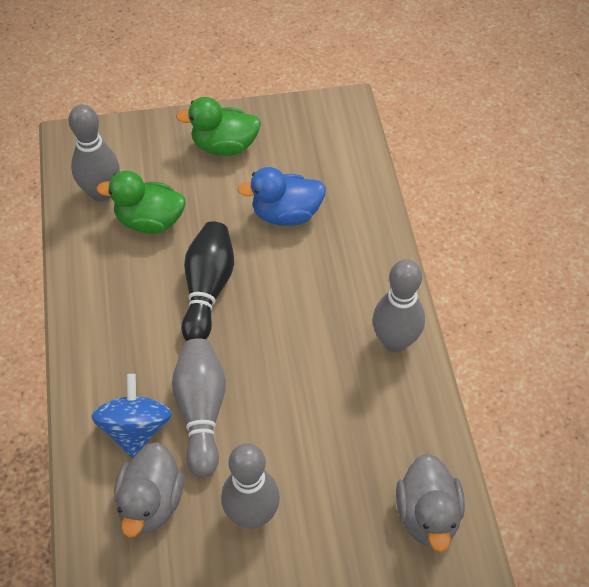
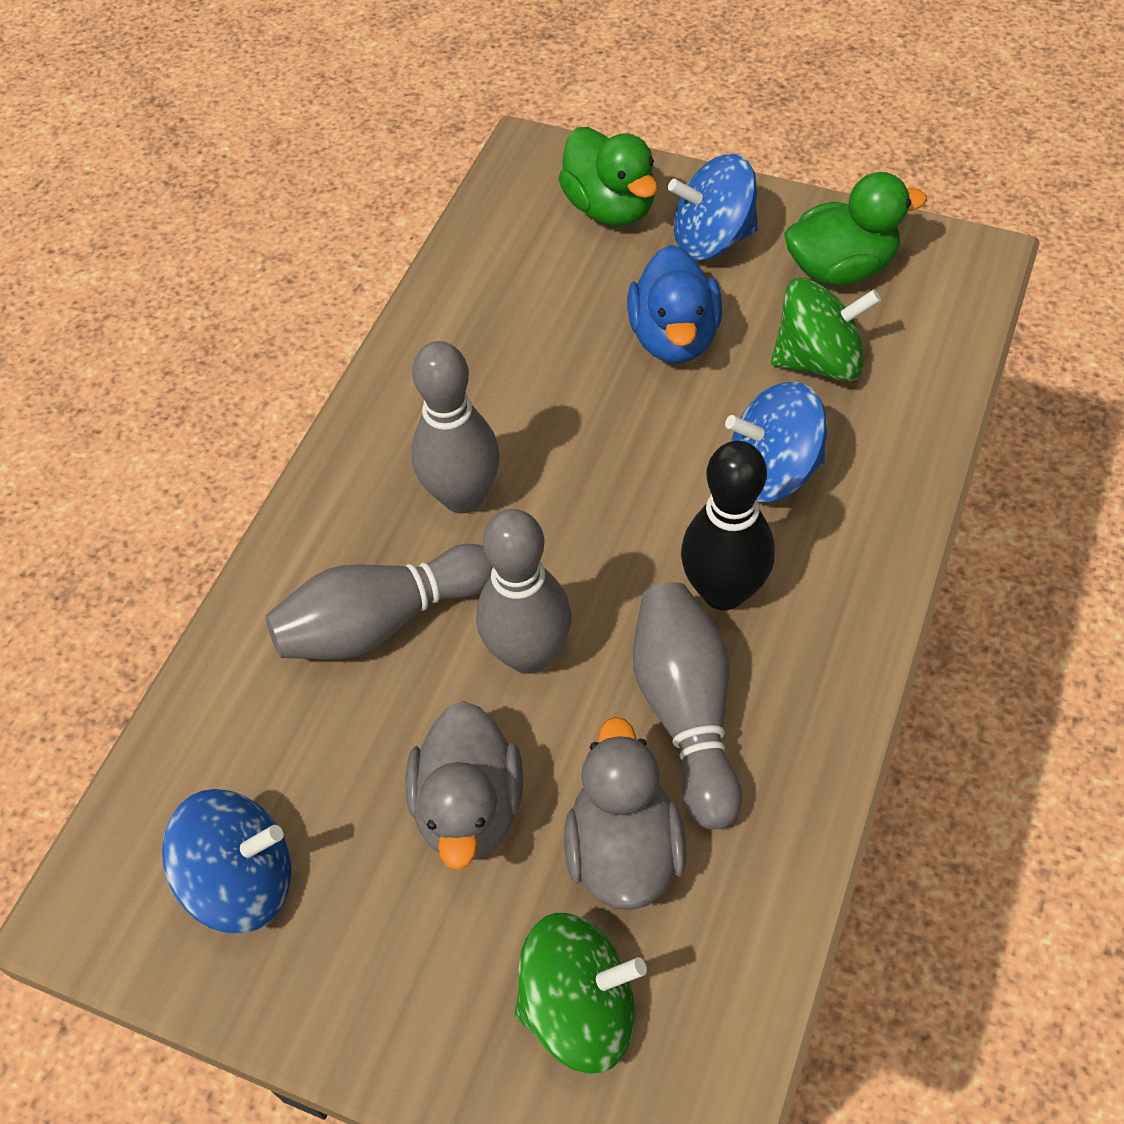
blue spinning top: [91,374,172,458] = 1 -> [162,789,291,934] [668,154,758,260] [725,381,827,502] = 3
green spinning top: none = 0 -> [514,913,647,1074] [771,278,881,382] = 2

